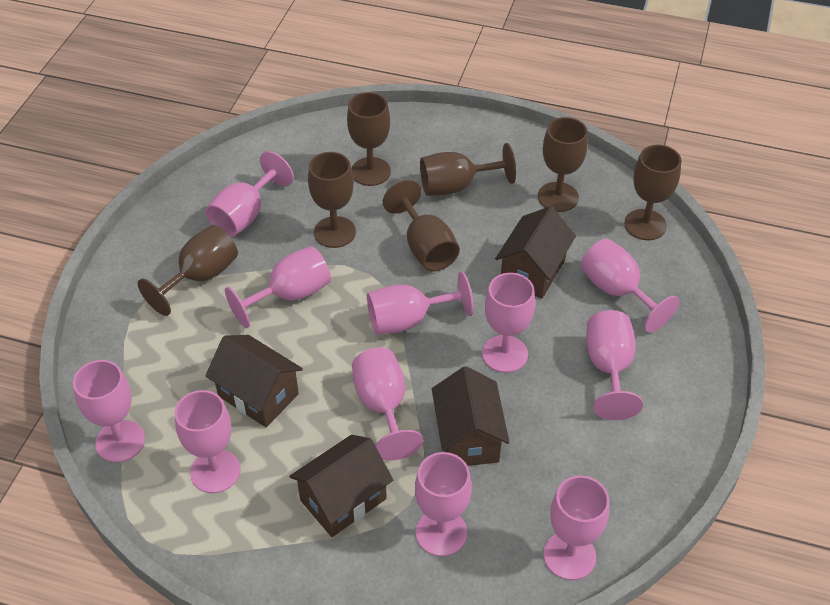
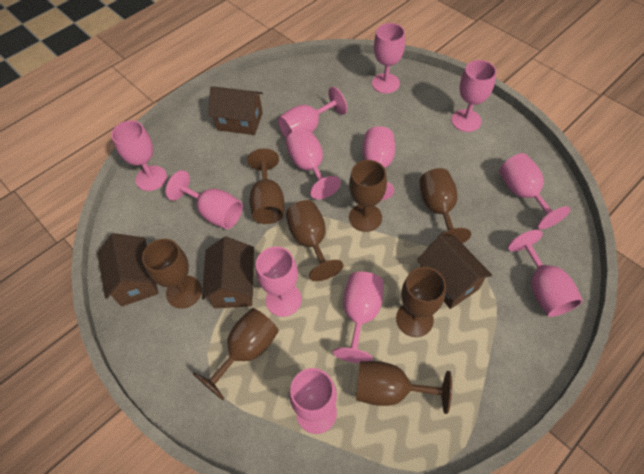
brown goblet: [138,225,238,316] [308,152,356,248] [347,92,391,186] [383,180,460,271] [420,143,516,196] [538,117,588,212] [624,145,681,240] = 7 -> [142,239,202,309] [192,308,279,400] [247,148,284,224] [286,200,343,281] [349,160,387,232] [356,361,452,414] [396,267,446,337] [419,168,471,244] = 8
pink goblet: [73,360,145,462] [175,390,241,493] [206,151,294,237] [225,246,331,328] [352,348,423,461] [367,272,474,335] [415,452,472,556] [482,273,535,373] [543,475,609,580] [581,238,680,332] [586,310,643,420] = 11 -> [111,120,167,191] [166,170,243,229] [256,246,302,317] [278,87,347,139] [285,128,341,200] [289,368,337,434] [333,272,383,363] [363,126,395,200] [372,23,405,94] [451,60,497,132] [499,153,570,229] [508,230,583,317] = 12

